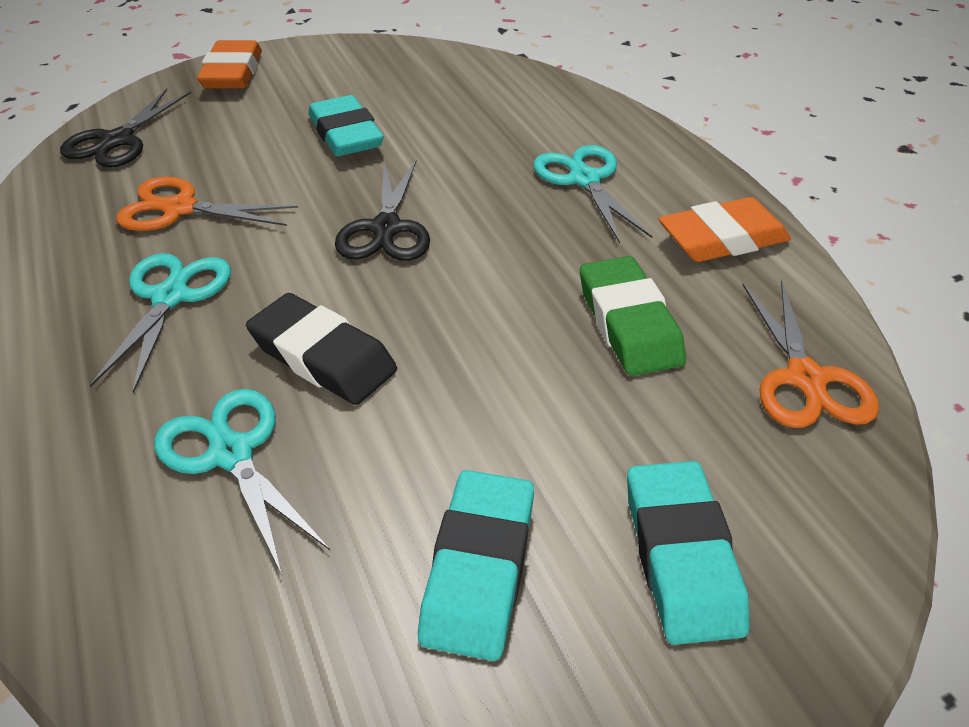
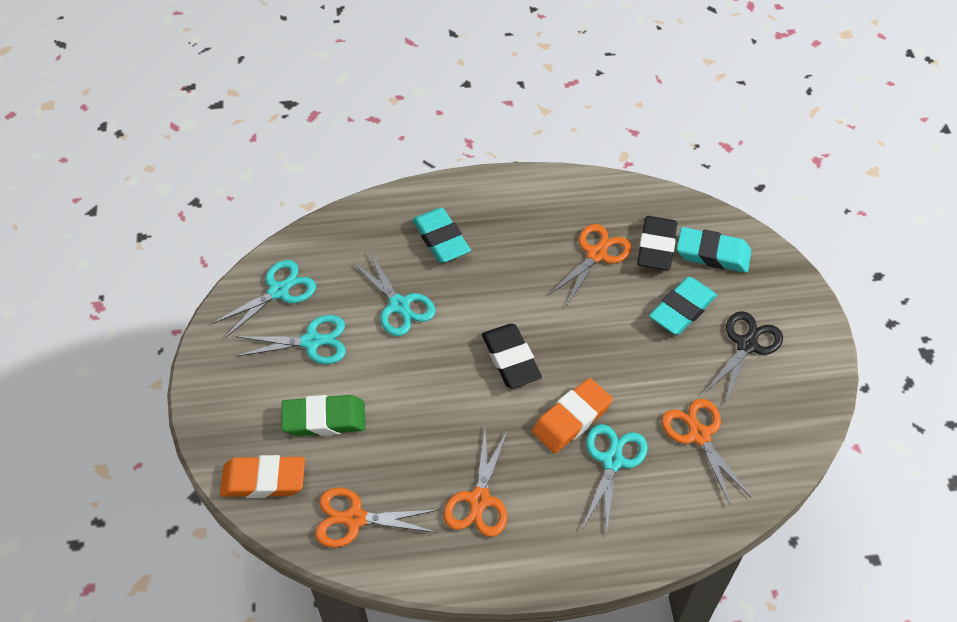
black eraser: [246,293,397,405] = 1 -> [482,324,542,388] [637,216,677,271] = 2
black scissors: [60,89,191,167] [335,161,430,261] = 2 -> [704,311,783,404] = 1
orange scissors: [116,176,298,231] [743,280,879,428] = 2 -> [315,488,438,548] [443,430,508,537] [549,224,632,305] [661,399,752,506] = 4
turquoise scissors: [90,253,231,393] [154,389,330,575] [533,145,653,243] = 3 -> [211,260,316,338] [236,315,346,364] [352,252,436,336] [583,424,648,536] = 4

